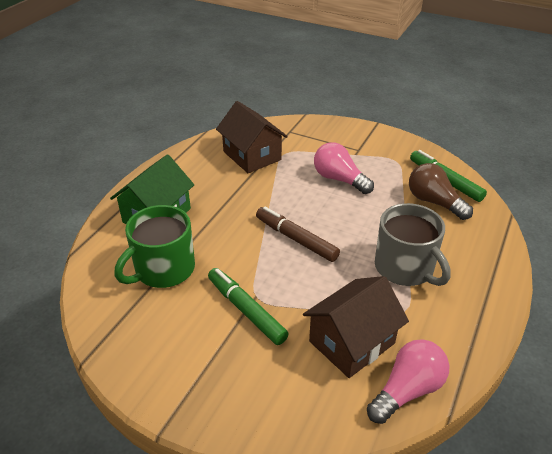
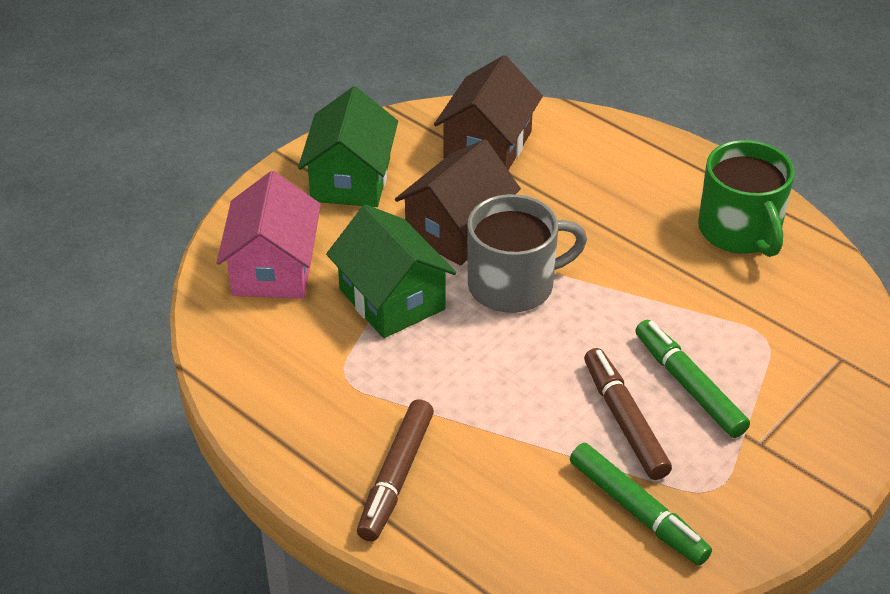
brown light bulb: [409,163,473,220] = 1 -> none = 0
brown marker: [256,207,340,262] = 1 -> [357,399,434,541] [584,348,672,480] = 2
green house: [110,154,194,224] = 1 -> [298,86,398,207] [326,204,456,338] = 2
pink house: none = 0 -> [216,171,321,299] = 1
pink light bulb: [314,142,374,194] [367,339,449,424] = 2 -> none = 0

